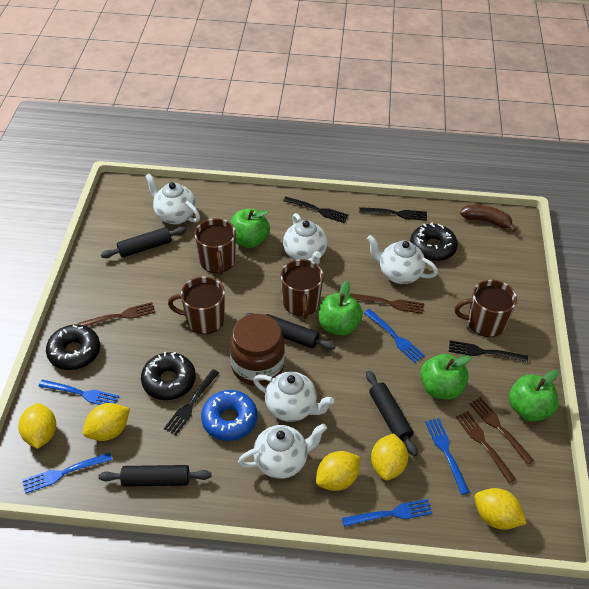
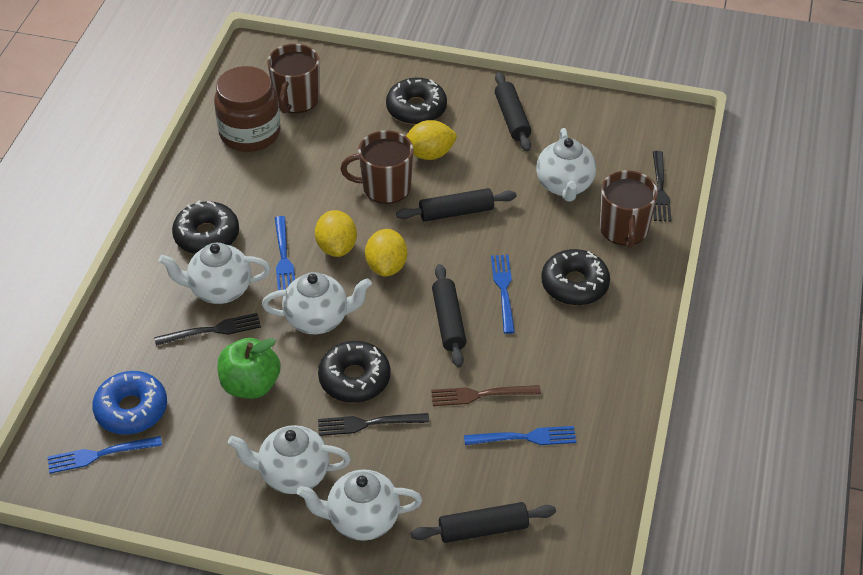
black donut: [46,324,100,370] [141,352,196,400] [410,222,458,261] = 3 -> [172,200,239,254] [318,341,391,403] [386,78,447,125] [541,249,610,305] = 4
black fork: [164,369,219,435] [283,197,349,223] [359,207,427,221] [449,340,528,362] = 4 -> [154,313,261,346] [318,413,429,436] [653,151,672,222] = 3
blue fork: [22,452,112,494] [38,380,119,405] [342,499,433,527] [364,309,425,363] [425,418,470,495] = 5 -> [48,436,162,474] [275,216,295,290] [464,426,577,445] [491,255,515,334] = 4
brown banana: [460,205,516,232] = 1 -> none = 0
brown fork: [78,302,155,326] [350,293,424,314] [456,411,516,483] [469,397,534,465] = 4 -> [431,385,541,406] = 1
brown mug: [168,277,225,334] [195,218,236,275] [281,259,324,319] [455,280,517,337] = 4 -> [267,44,319,113] [340,130,413,204] [600,170,658,248] = 3
green apple: [230,208,270,248] [319,281,363,336] [421,354,472,400] [509,370,559,422] = 4 -> [217,338,281,399] = 1
yellow lemon: [18,403,56,449] [83,403,130,441] [316,451,360,491] [371,433,408,481] [474,488,527,530] = 5 -> [315,210,357,257] [365,229,407,277] [406,120,457,160] = 3

